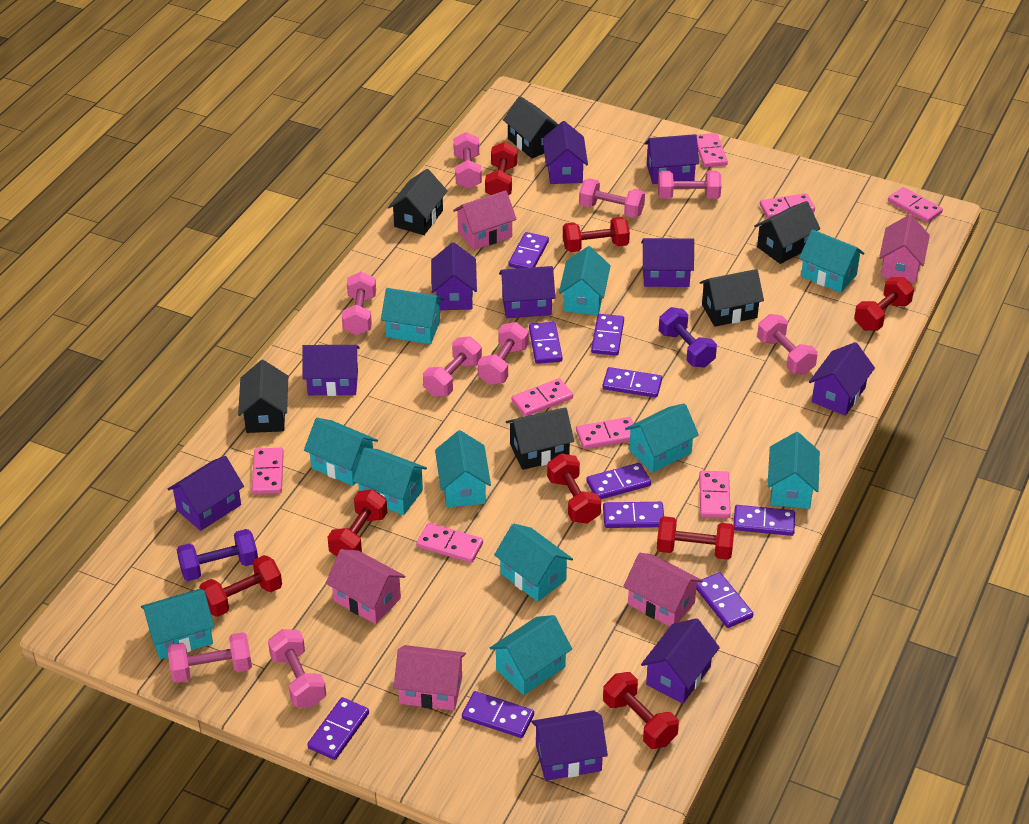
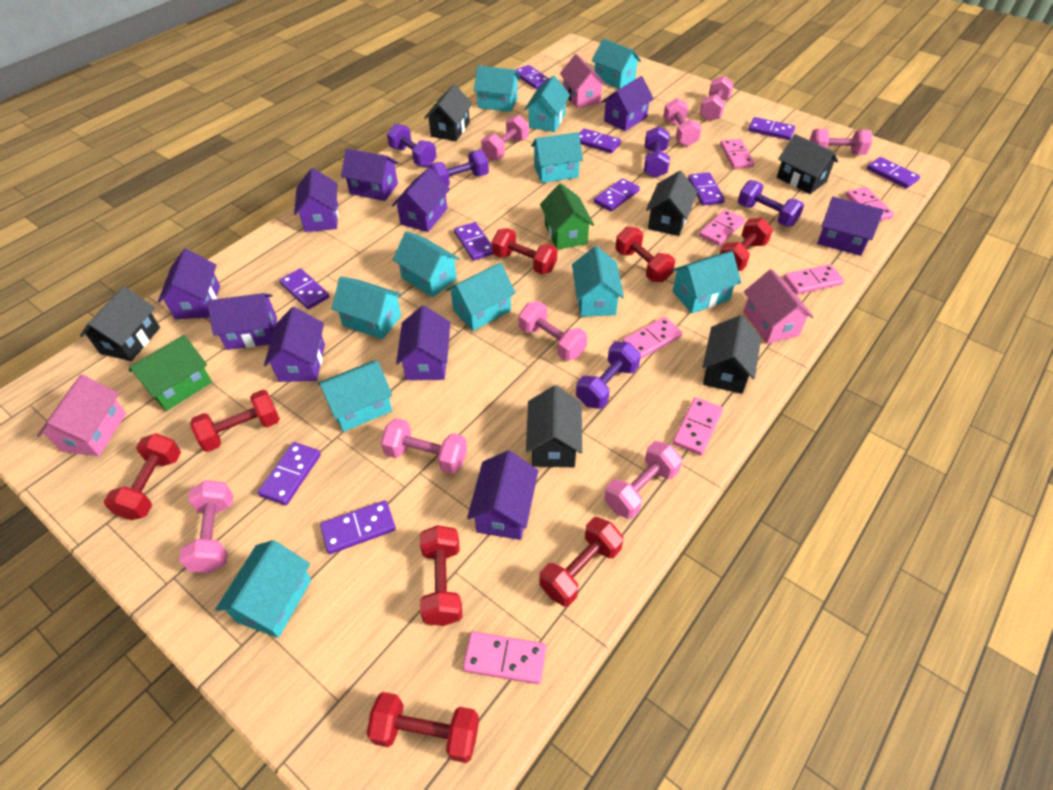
green house: none = 0 -> [129,335,212,411] [540,183,594,250] = 2
pink domino: [252,448,284,494] [417,523,483,563] [512,378,573,417] [576,417,633,449] [697,133,728,167] [699,471,731,518] [760,193,815,219] [888,187,943,223] = 8 -> [463,631,546,684] [622,317,683,359] [673,397,723,456] [699,209,745,246] [720,139,755,169] [784,264,844,294] [846,187,894,221] = 7
pink dumbbell: [168,632,252,683] [268,629,326,707] [342,272,376,335] [423,336,482,397] [453,132,482,189] [478,322,529,385] [579,178,645,218] [658,171,721,199] [757,314,818,375] = 9 -> [179,480,233,573] [381,418,467,474] [481,115,529,161] [519,301,587,361] [604,441,682,519] [663,98,702,147] [700,76,733,121] [810,129,872,155] = 8
pink house: [326,549,405,624] [394,645,466,711] [453,190,517,250] [623,553,703,627] [879,215,930,283] = 5 -> [37,374,126,456] [560,54,606,108] [743,269,814,344] = 3
purple dumbbell: [177,529,258,581] [659,307,717,368] = 2 -> [387,124,437,167] [429,150,489,186] [576,342,641,409] [644,126,670,178] [738,180,804,227] = 5

